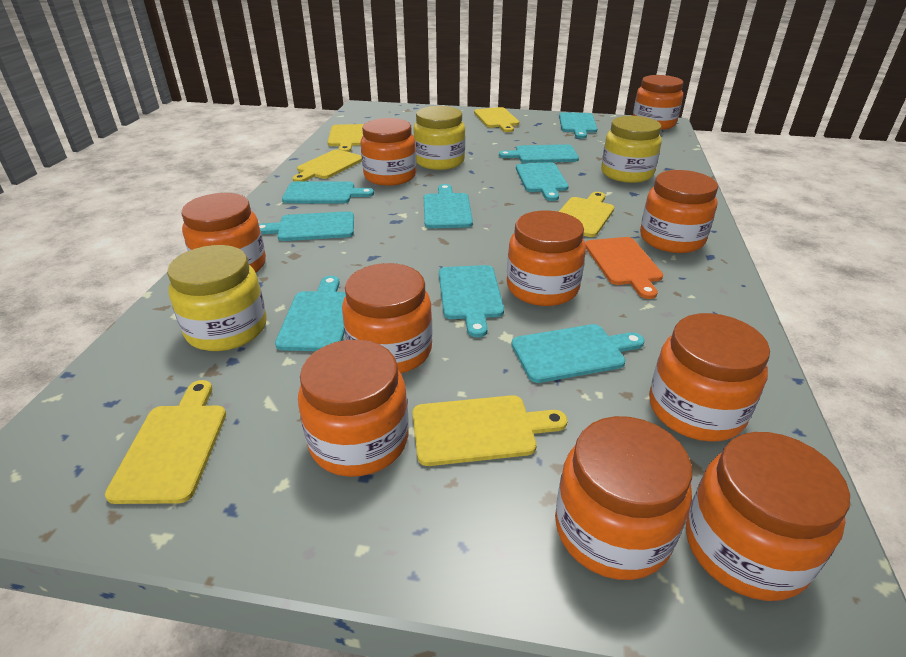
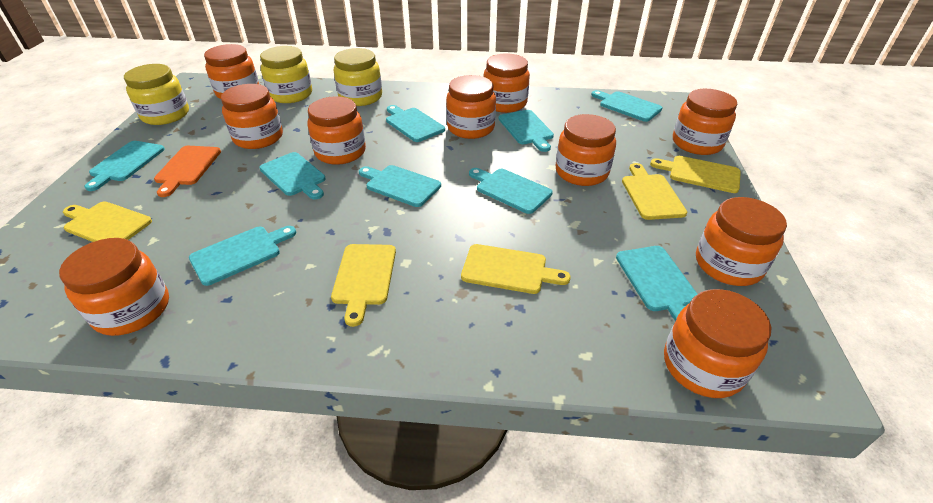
yellow cutting board: [105,380,226,504] [293,149,362,182] [328,124,364,152] [412,395,567,466] [474,107,519,132] [559,192,614,237] = 6 -> [63,201,152,242] [331,244,396,327] [461,244,571,294] [622,163,687,220] [650,156,741,193] = 5

